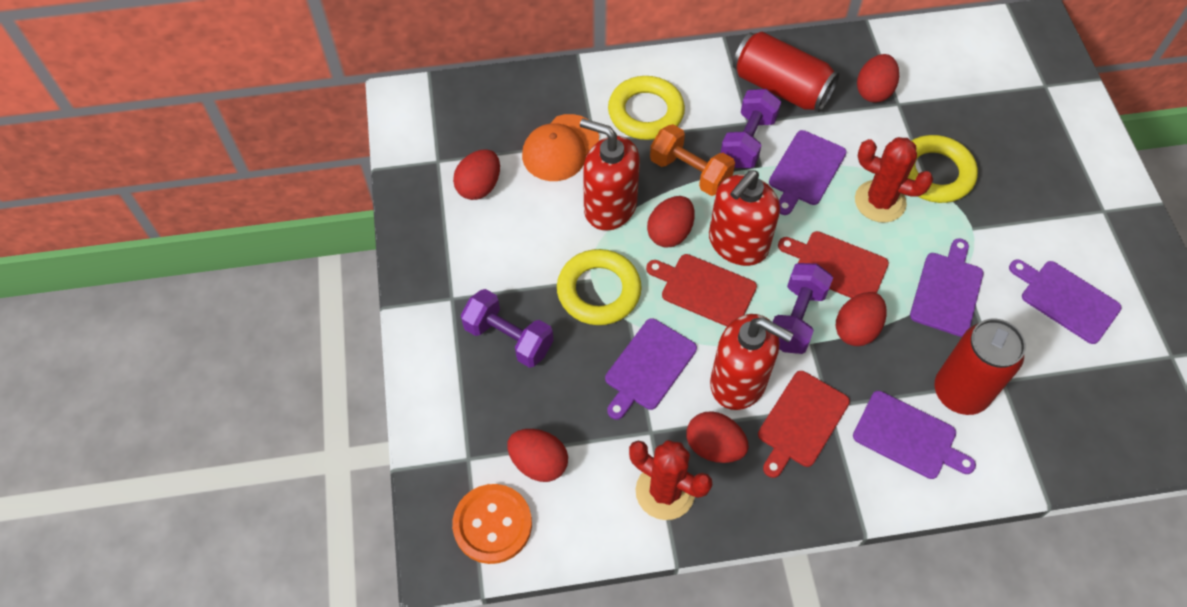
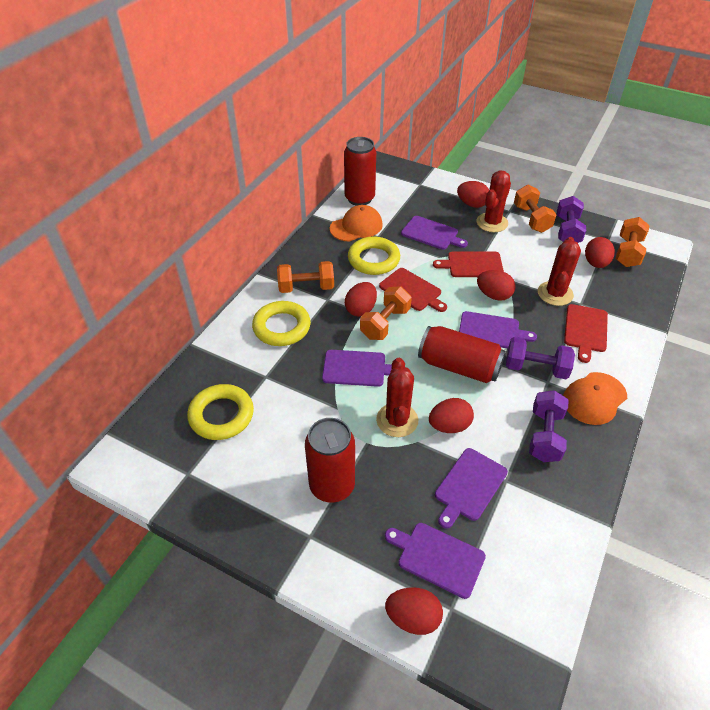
orange button: [452,484,532,564] = 1 -> none = 0
orange cap: [522,114,599,181] = 1 -> [330,205,383,241] [563,372,627,425] = 2
orange dumbbell: [650,124,735,196] = 1 -> [277,261,334,293] [360,286,412,340] [514,185,557,233] [616,217,649,267] = 4
red cactus: [629,440,712,520] [855,137,933,223] = 2 -> [376,358,418,437] [476,170,511,232] [538,237,581,306] = 3
red can: [733,32,839,112] [935,318,1026,415] = 2 -> [305,418,355,503] [344,137,376,206] [418,326,506,383] = 3
red soap dispenser: [580,118,640,231] [709,170,780,266] [710,314,794,410] = 3 -> none = 0

